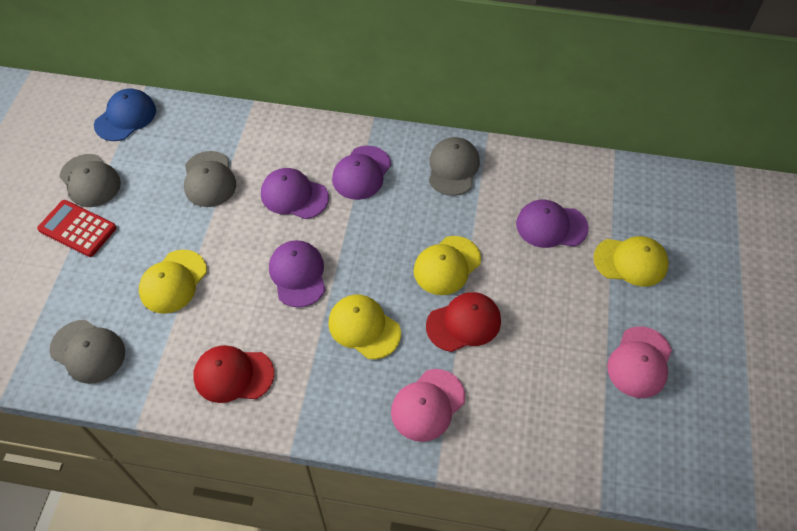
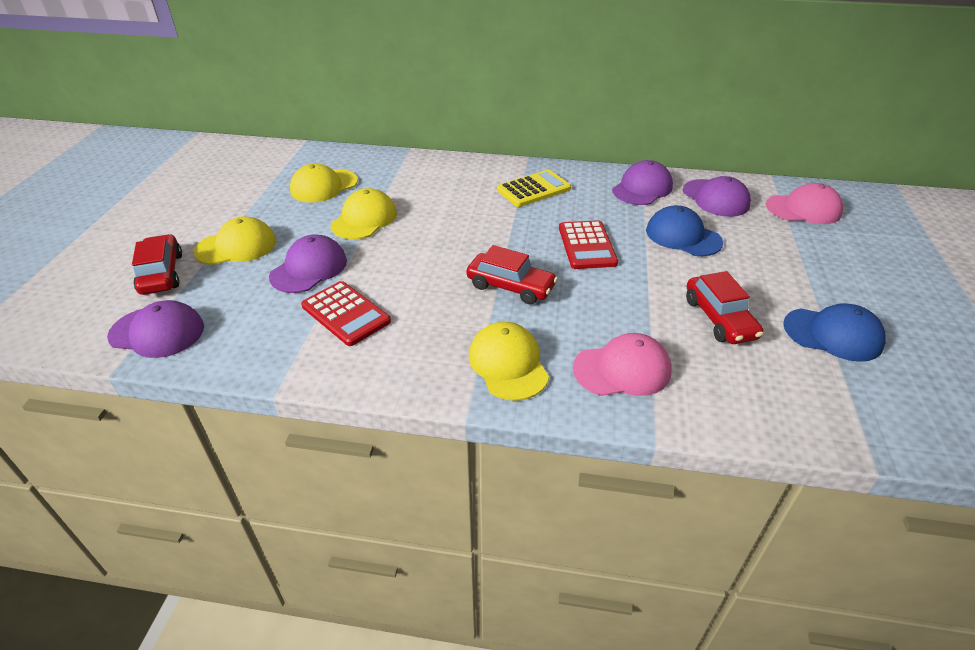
blue cap: [94,89,156,141] = 1 -> [646,205,723,256] [783,303,886,362] = 2
grey cap: [49,320,125,384] [59,154,121,207] [184,151,236,207] [429,137,480,196] = 4 -> none = 0
red calculator: [37,200,117,257] = 1 -> [301,281,391,346] [559,220,618,269] = 2
red cap: [193,345,274,403] [426,292,501,352] = 2 -> none = 0
red car: none = 0 -> [132,234,182,295] [466,245,558,304] [686,271,763,344] = 3
yellow calculator: none = 0 -> [497,170,571,207] = 1

